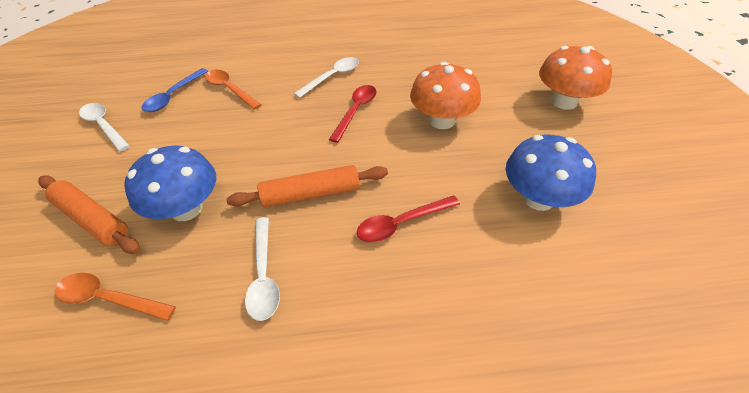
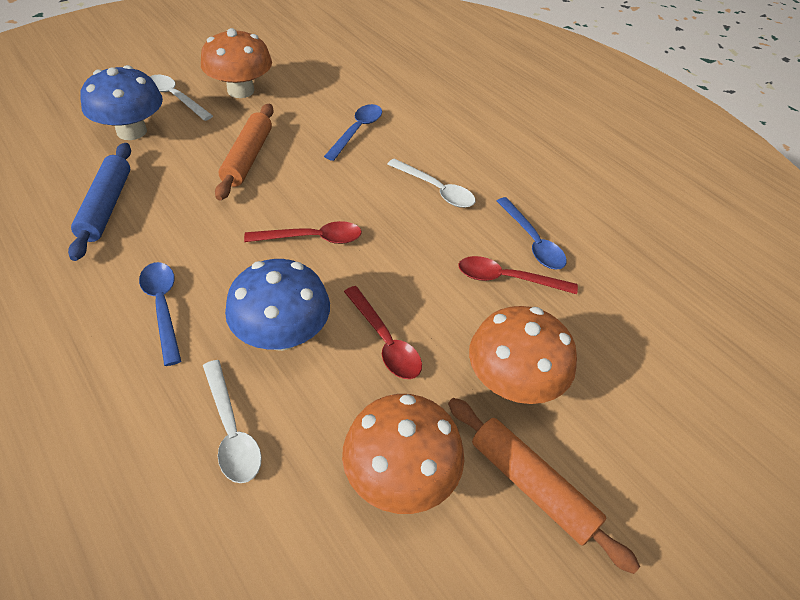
blue rolling pin: none = 0 -> [68,143,131,261] = 1
blue spoon: [142,68,208,112] = 1 -> [139,262,181,366] [324,104,382,161] [497,197,567,269] = 3
orange mushroom: [410,62,481,129] [539,46,612,110] = 2 -> [201,28,272,98] [342,394,464,514] [469,306,577,404] = 3
orange spoon: [55,273,176,321] [205,70,262,110] = 2 -> none = 0
red spoon: [329,85,376,143] [357,195,460,242] = 2 -> [244,221,362,244] [344,286,422,379] [458,256,578,294] = 3

